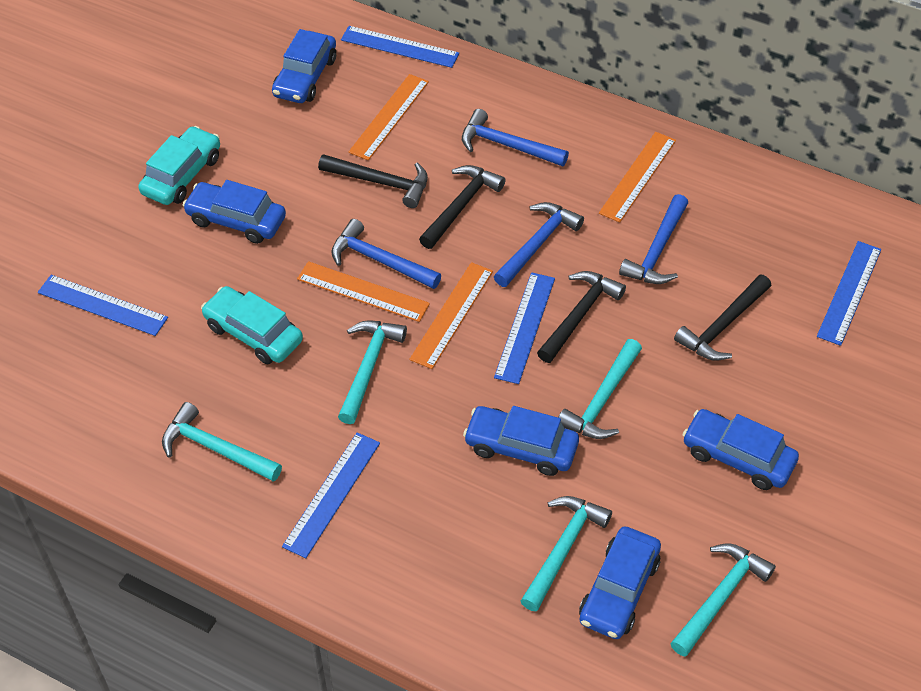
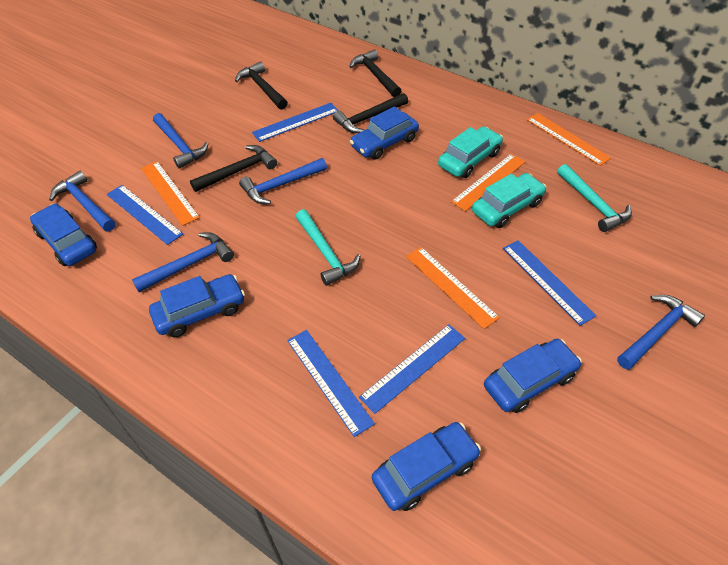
blue hammer: [331,219,441,289] [462,109,569,166] [494,202,584,287] [619,194,688,284] = 4 -> [49,171,116,231] [132,232,234,292] [153,113,208,169] [239,158,327,204] [617,295,705,370] = 5
turquoise hammer: [162,402,282,482] [338,321,407,424] [521,496,612,611] [558,339,642,439] [670,544,776,656] = 5 -> [296,209,360,286] [557,164,632,232] = 2

